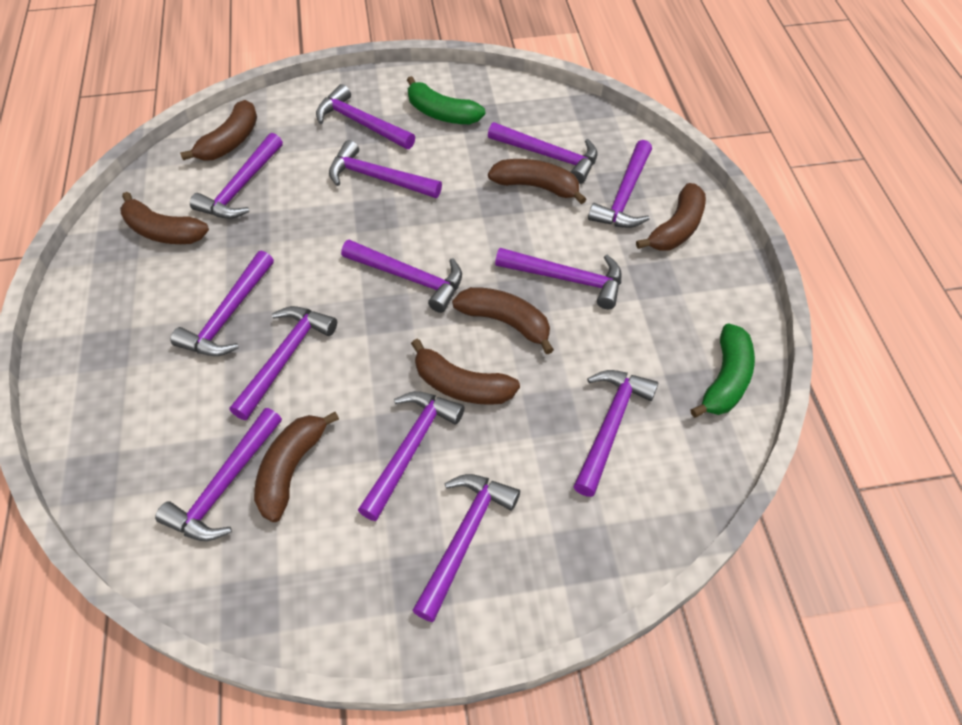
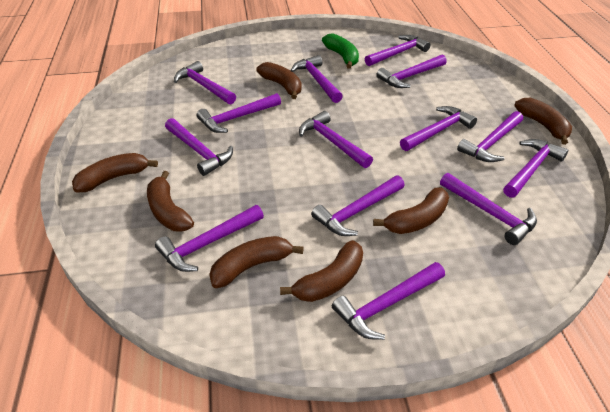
green banana: [407,76,485,124] [690,323,755,418] = 2 -> [322,33,359,69] = 1
purple hammer: [155,408,282,541] [170,250,274,356] [190,133,283,219] [230,306,337,420] [316,84,415,149] [329,140,442,198] [341,240,462,313] [358,391,465,521] [412,474,520,622] [488,122,597,184] [495,248,621,309] [573,370,659,497] [588,140,652,228] = 13 -> [155,205,264,272] [165,118,233,176] [174,61,236,104] [197,93,281,133] [291,55,343,103] [299,111,373,168] [311,175,405,236] [332,262,445,340] [365,35,430,66] [376,54,447,88] [400,106,477,151] [440,173,537,245] [457,111,523,162] [503,139,568,198] = 14

